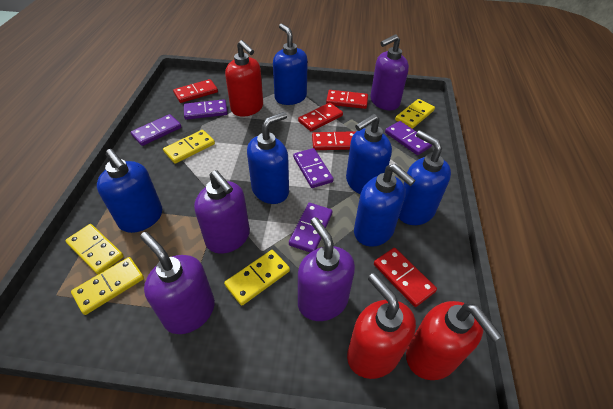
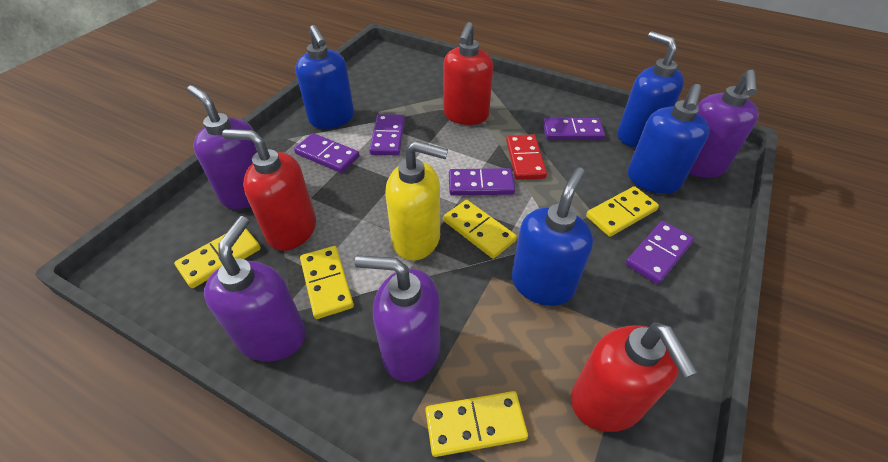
blue soap dispenser: [97,149,162,233] [247,112,289,204] [273,24,308,105] [346,114,392,194] [354,164,416,247] [399,130,451,225] = 6 -> [295,25,354,129] [512,167,593,306] [617,31,684,147] [628,84,709,194] = 4
red domino: [173,79,218,103] [298,103,343,131] [312,131,355,150] [326,90,368,109] [374,248,437,307] = 5 -> [506,134,547,180] = 1
yellow soap dispenser: none = 0 -> [385,141,448,260] = 1

